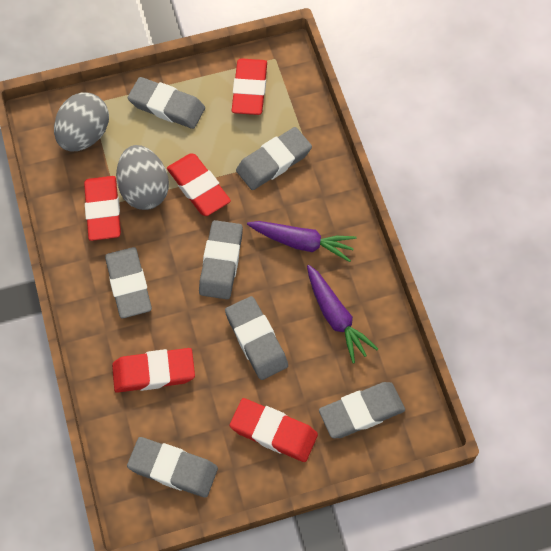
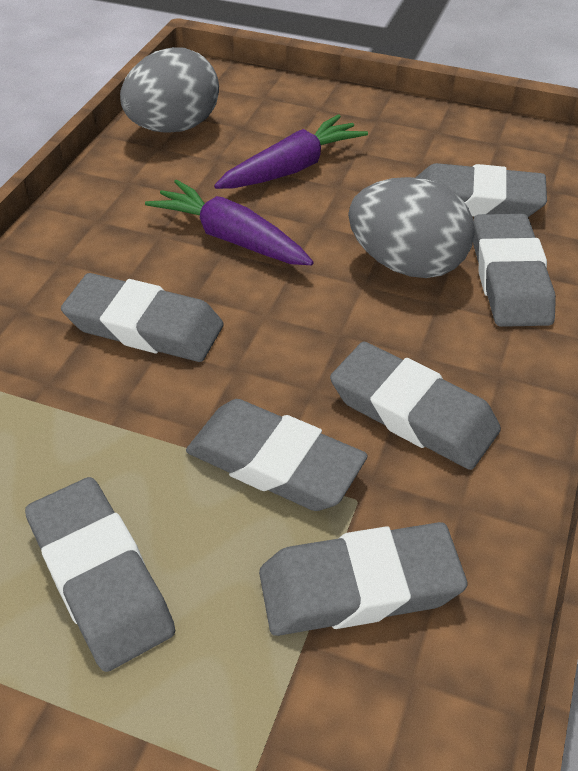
red eraser: [84,176,121,241] [112,348,195,393] [167,153,231,216] [230,398,318,462] [232,58,267,115] = 5 -> none = 0

